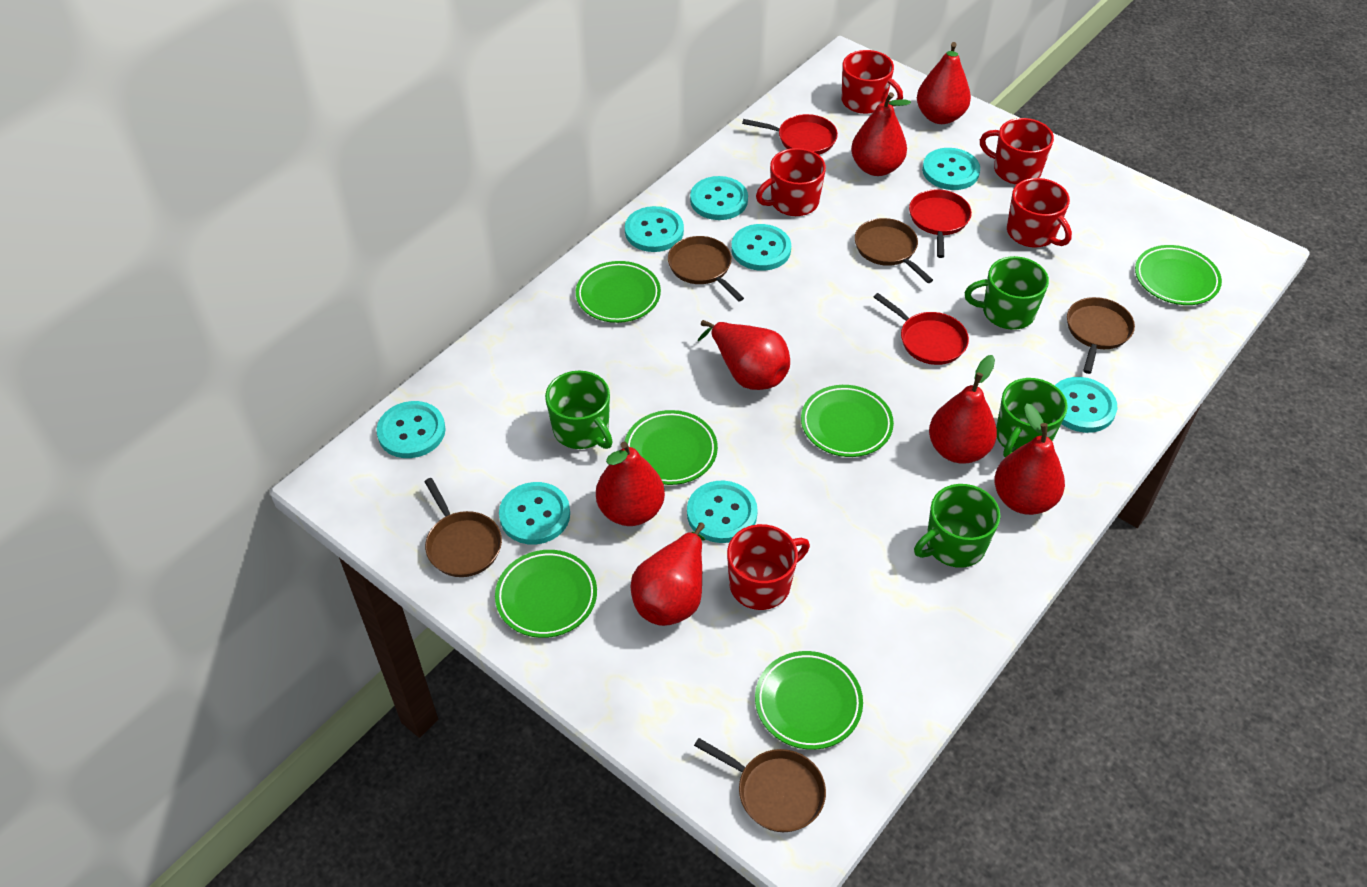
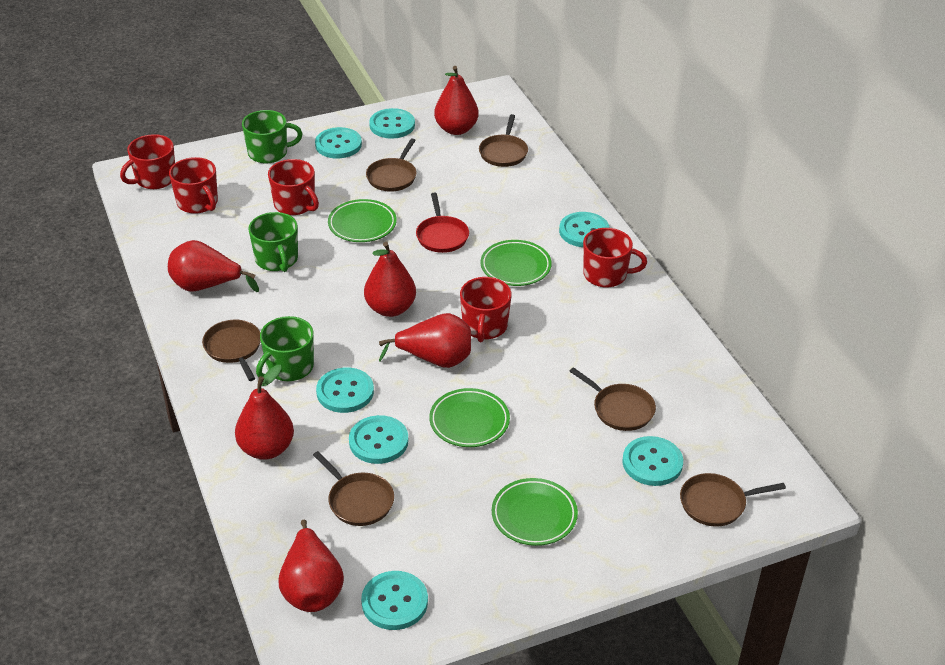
brown pan: [424,478,502,577] [668,236,744,302] [694,738,826,832] [855,218,933,283] [1067,297,1135,374] = 5 -> [202,320,261,381] [313,451,394,526] [366,138,417,192] [479,114,528,167] [570,367,656,431] [680,473,786,527] = 6
green mug: [545,371,613,449] [914,484,1001,568] [965,256,1049,330] [996,378,1068,457] = 4 -> [242,110,302,164] [248,212,298,272] [256,316,314,381] = 3
green plate: [495,550,597,638] [576,261,661,323] [625,410,718,485] [755,651,863,750] [801,385,894,457] [1135,245,1222,305] = 6 -> [328,199,397,242] [429,388,510,447] [481,240,552,286] [492,478,578,546] = 4
red pan: [742,114,838,155] [874,293,969,365] [909,189,972,258] = 3 -> [416,193,469,253] = 1
red pear: [596,441,665,526] [630,522,705,626] [698,320,790,390] [851,92,911,176] [917,42,971,124] [929,355,997,464] [994,403,1065,515] = 7 -> [168,240,259,292] [235,365,294,460] [279,520,344,612] [364,242,416,317] [379,313,471,368] [434,66,479,135] = 6
turquoise button: [376,401,446,458] [499,482,570,545] [625,206,684,252] [687,480,758,543] [690,176,748,220] [731,224,791,271] [922,148,980,190] [1055,377,1117,433] = 8 -> [315,127,362,158] [316,367,374,413] [349,415,408,464] [361,571,428,630] [369,108,415,139] [559,212,610,247] [622,436,683,486] = 7

